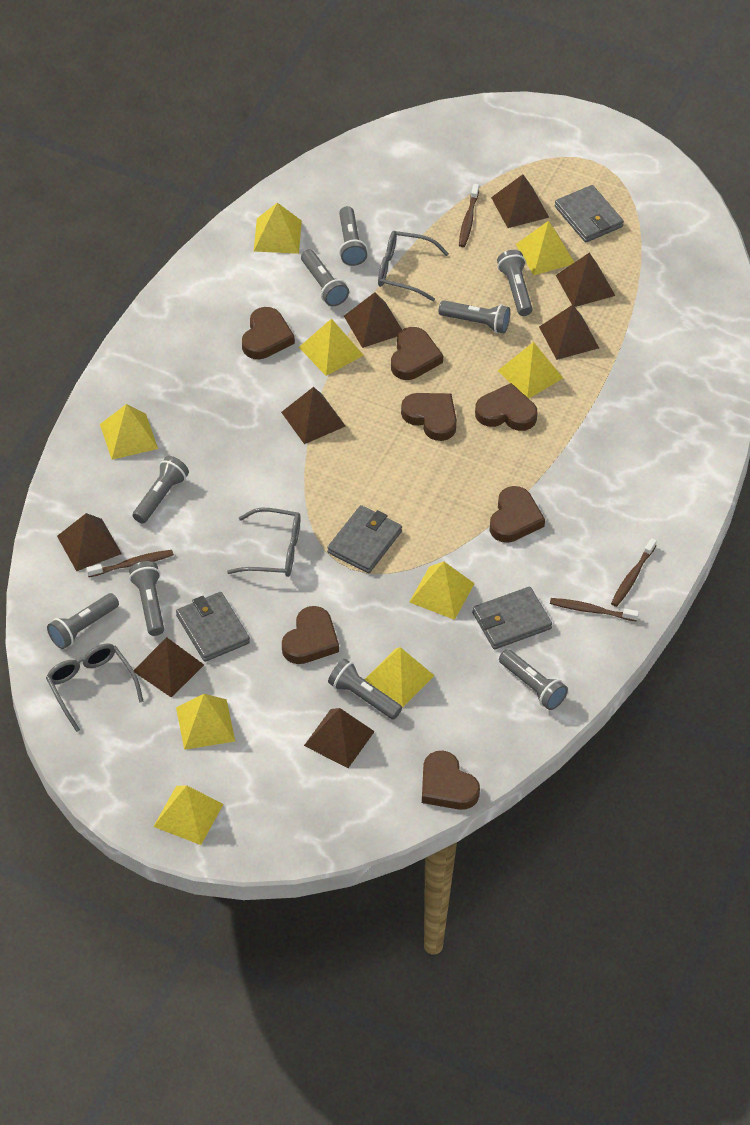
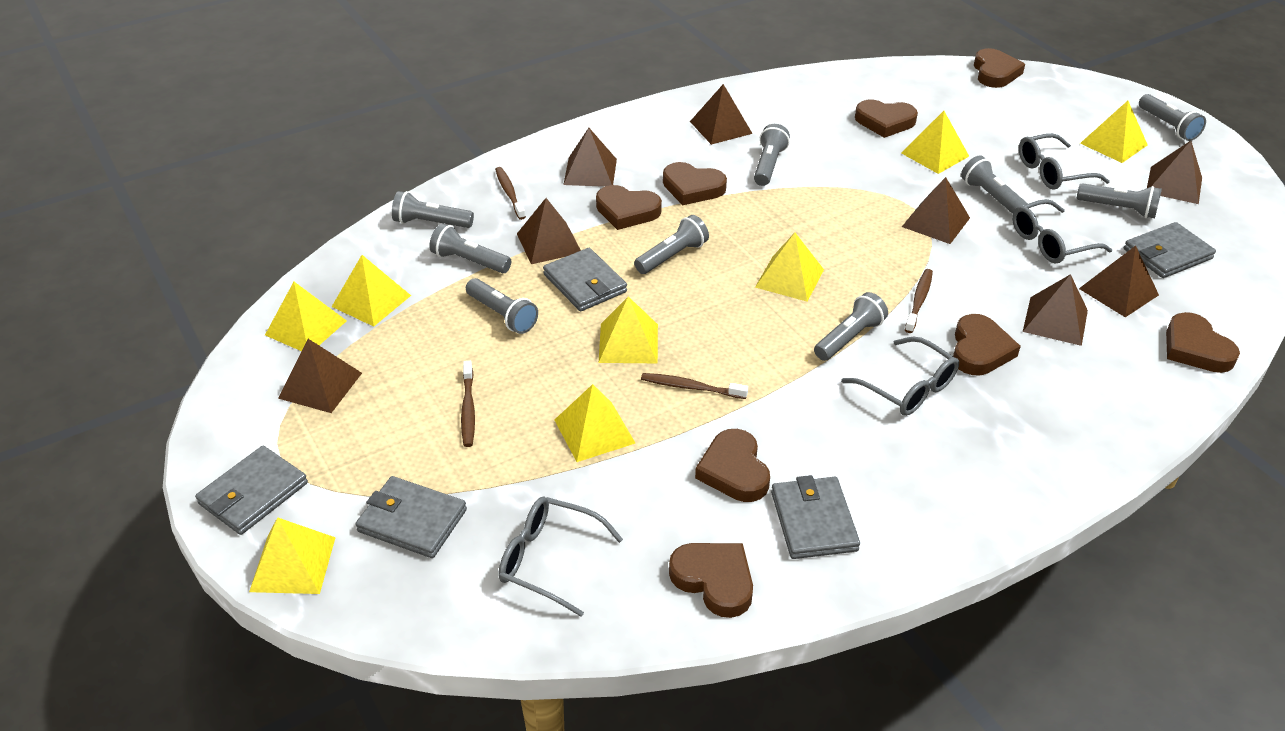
brown heart: [242,307,295,359] [282,606,339,664] [391,327,443,380] [401,393,457,441] [422,751,480,810] [475,383,538,431] [489,486,545,543] = 7 -> [596,185,662,230] [663,162,727,205] [669,543,753,618] [695,429,770,502] [855,100,918,138] [953,314,1021,375] [974,48,1025,88] [1166,312,1240,373] = 8
grey glasses: [46,644,144,732] [227,508,301,577] [378,231,449,301] = 3 -> [499,497,623,617] [841,337,959,416] [1012,199,1112,263] [1019,133,1110,190] = 4
grey wallet: [176,592,250,662] [327,505,402,573] [472,587,552,649] [555,185,624,243] = 4 -> [195,446,308,535] [355,476,467,558] [543,248,627,311] [771,475,860,559] [1124,222,1216,278] = 5
yellow pyramid: [100,404,158,460] [153,785,223,845] [176,694,235,750] [254,203,302,254] [299,318,364,376] [364,647,435,708] [409,562,475,620] [498,342,563,398] [516,221,574,275] = 9 -> [249,517,336,594] [265,282,347,351] [332,255,411,327] [555,384,635,462] [599,297,658,363] [755,233,824,302] [901,111,969,174] [1080,101,1148,163] = 8

